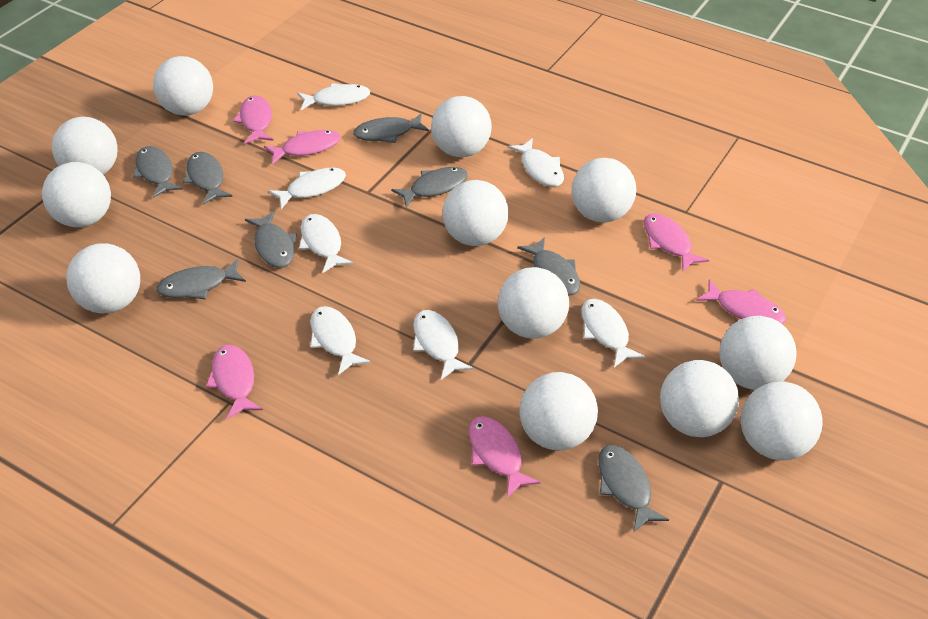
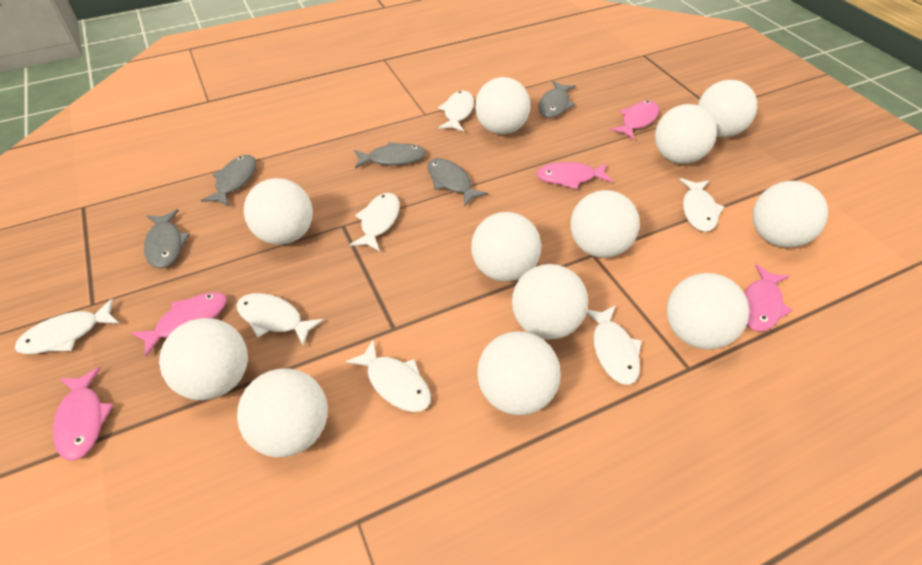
grey fish: [132,146,182,198] [156,259,246,299] [183,152,233,205] [245,211,297,268] [353,113,429,143] [391,167,468,208] [517,237,580,296] [598,445,669,533] = 8 -> [144,209,190,268] [201,155,256,206] [354,142,426,169] [427,158,488,206] [538,81,576,118] = 5
pink fish: [206,345,263,419] [233,96,273,144] [264,130,341,164] [469,416,541,498] [644,213,709,271] [696,279,786,324] = 6 -> [53,367,114,461] [131,292,227,357] [536,162,612,190] [610,101,659,140] [744,264,793,332] = 5

